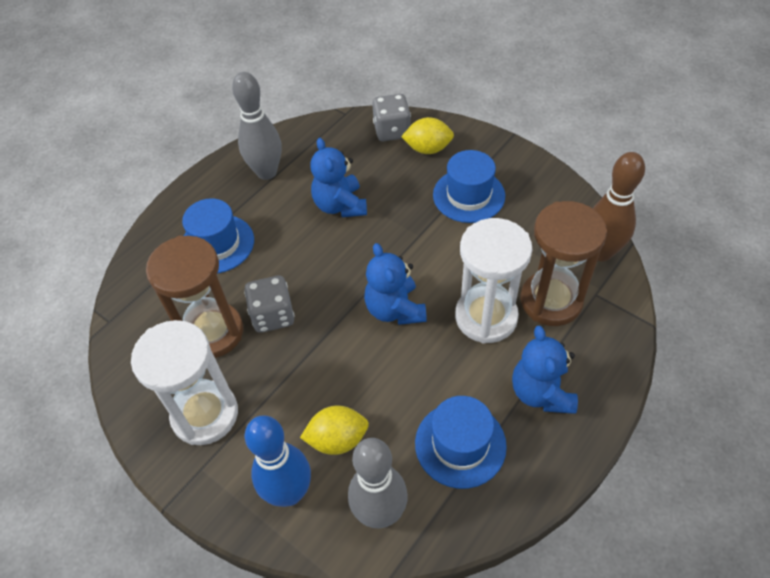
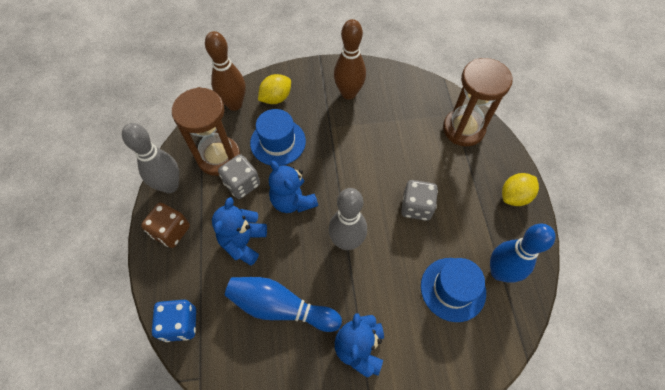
blue bowling pin: [245,415,311,507] = 1 -> [225,277,342,332] [490,224,556,283] = 2
blue dice: none = 0 -> [152,300,196,342] = 1
blue hat: [182,198,254,273] [415,396,507,489] [433,150,505,223] = 3 -> [250,109,306,166] [421,258,486,322] = 2
brown bowling pin: [592,152,645,261] = 1 -> [205,31,246,111] [334,19,366,100] = 2
brown dice: none = 0 -> [141,203,190,248] = 1
white hourglass: [131,320,238,445] [455,218,532,344] = 2 -> none = 0

